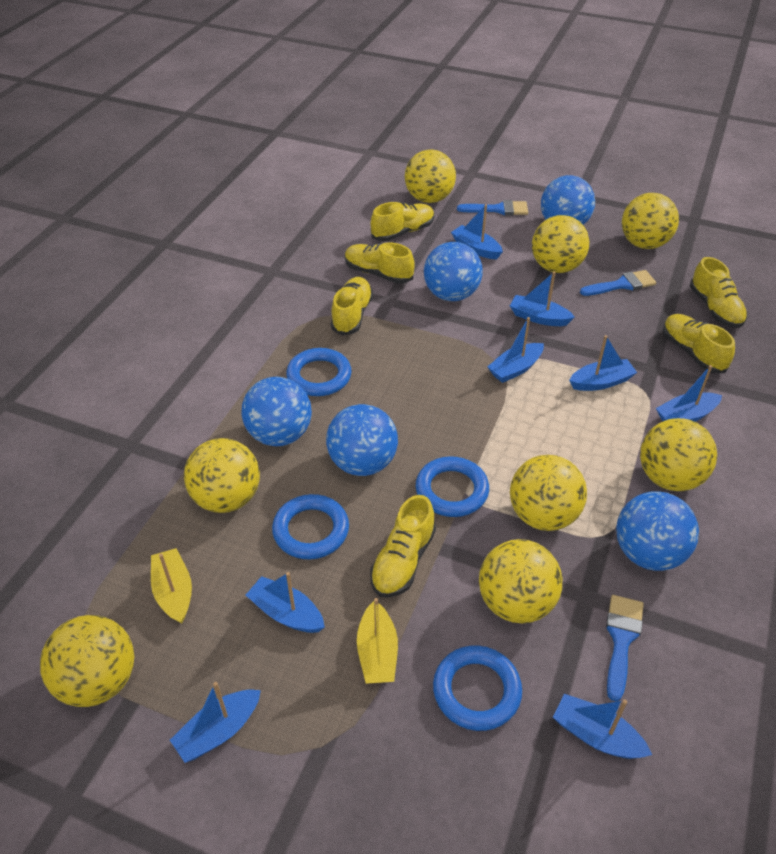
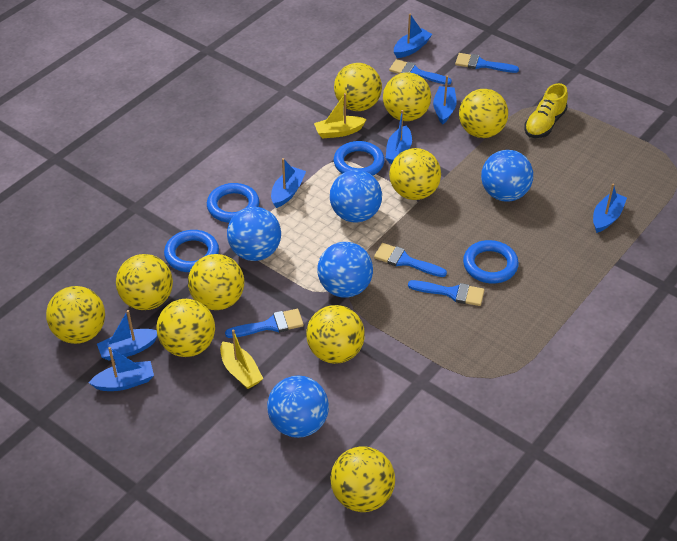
blue boat: [170,682,261,763] [246,572,325,633] [451,204,503,259] [487,317,544,383] [510,272,575,326] [553,694,652,759] [569,335,637,391] [656,365,722,422] = 8 -> [89,347,154,391] [97,310,157,361] [271,158,306,208] [386,110,412,164] [394,14,432,58] [433,76,457,125] [593,183,627,233] = 7
blue brush: [457,200,528,215] [580,270,656,296] [606,595,644,702] = 3 -> [225,309,304,338] [374,243,447,277] [389,59,452,85] [408,280,484,306] [455,53,519,73] = 5
yellow ball: [40,615,134,707] [184,438,260,513] [405,149,456,203] [479,539,562,623] [510,455,587,531] [532,215,589,273] [622,193,679,249] [640,418,717,491] = 8 -> [46,286,105,344] [116,254,173,310] [156,299,215,357] [188,254,244,310] [306,305,365,364] [330,446,395,512] [334,63,382,111] [383,72,431,121] [389,148,441,200] [459,89,508,138] = 10
yellow shoe: [331,277,373,336] [345,242,415,284] [370,495,436,598] [371,202,434,241] [663,314,735,373] [690,257,747,328] = 6 -> [524,83,568,138] = 1

